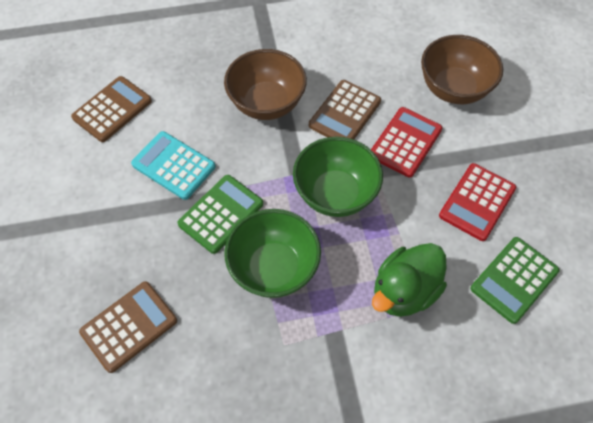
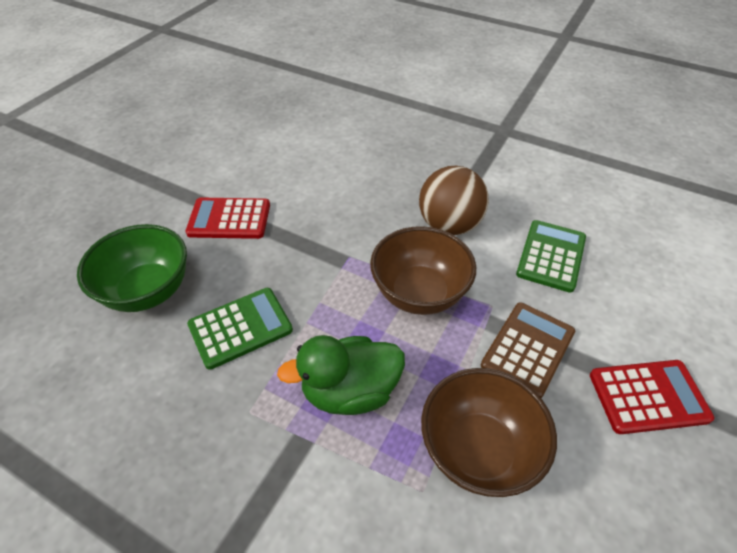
brown ball: none = 0 -> [419,166,489,235] = 1
brown calculator: [71,76,152,142] [79,281,177,373] [309,80,381,139] = 3 -> [481,302,575,398] = 1
green bowl: [225,209,321,298] [293,137,383,217] = 2 -> [77,224,187,312] = 1
turquoise calculator: [131,131,216,200] = 1 -> none = 0

